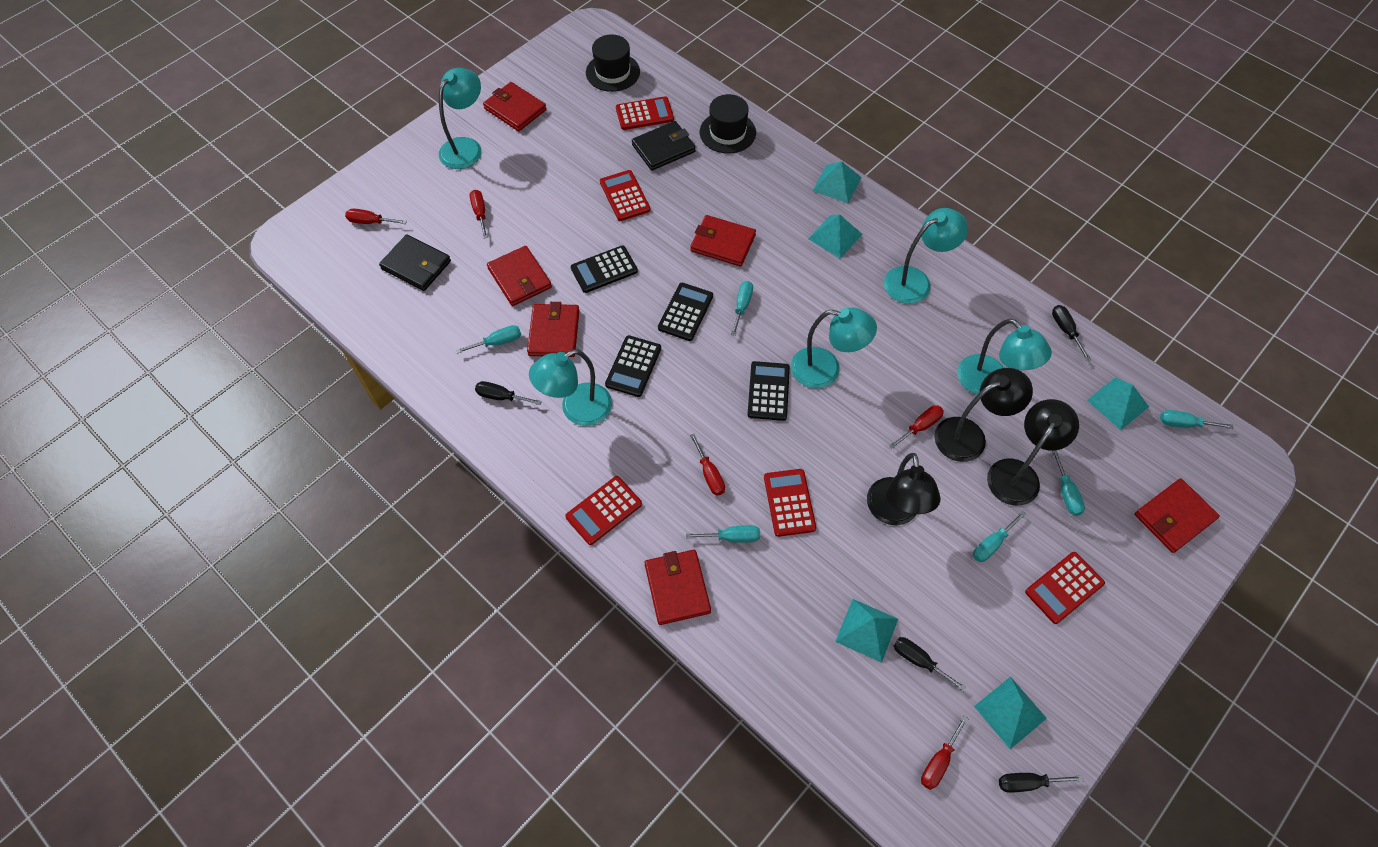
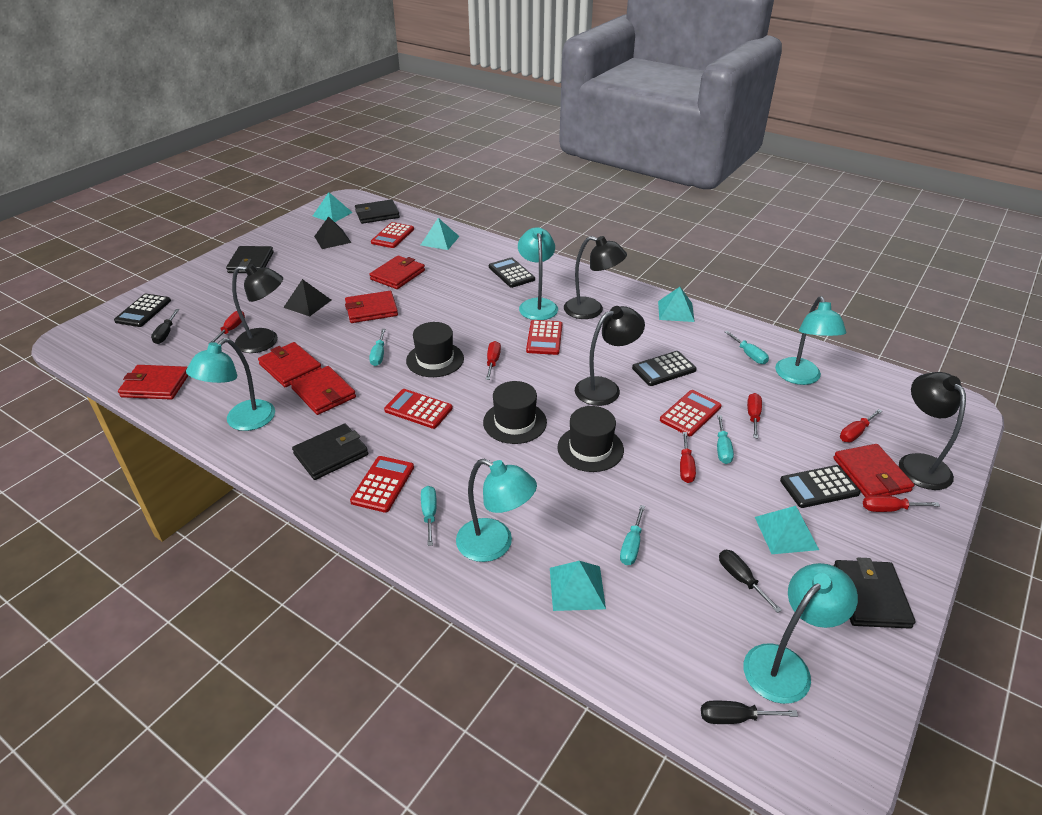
black hat: [586,35,640,92] [700,94,756,154] = 2 -> [406,322,464,377] [483,381,547,444] [557,406,624,472] = 3
black lamp: [867,453,941,525] [934,368,1033,462] [987,399,1079,506] = 3 -> [232,264,283,353] [564,236,627,319] [575,306,645,406] [899,372,966,490] = 4
black pyramid: none = 0 -> [283,279,331,316] [314,216,351,249] = 2
black screwdriver: [475,381,542,405] [894,637,966,691] [999,773,1084,793] [1052,305,1091,360] = 4 -> [151,309,179,344] [701,701,798,724] [719,550,782,613] = 3
black wallet: [379,234,451,291] [632,121,696,171] = 2 -> [226,246,274,273] [292,424,368,480] [355,199,400,224] [833,558,916,629] = 4
red screwdriver: [345,209,407,224] [470,190,488,239] [690,434,725,495] [889,405,944,449] [921,716,969,790] = 5 -> [210,311,245,343] [486,341,501,380] [680,432,696,483] [747,393,762,439] [840,409,882,442] [863,495,940,512] = 6
turquoise screwdriver: [456,325,521,354] [686,525,760,543] [731,281,753,336] [973,511,1026,562] [1052,450,1085,516] [1160,410,1234,429] = 6 -> [369,329,386,366] [421,486,437,546] [620,505,645,565] [717,415,734,464] [725,331,769,364] = 5

